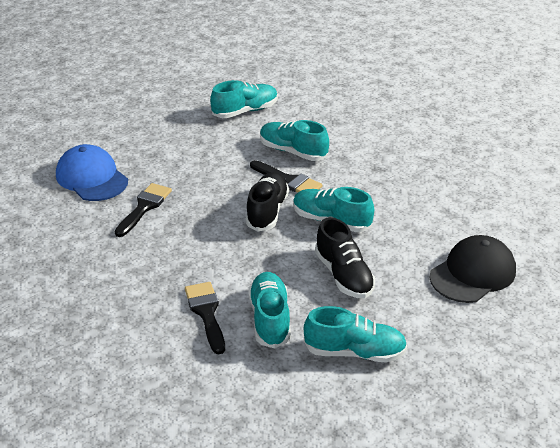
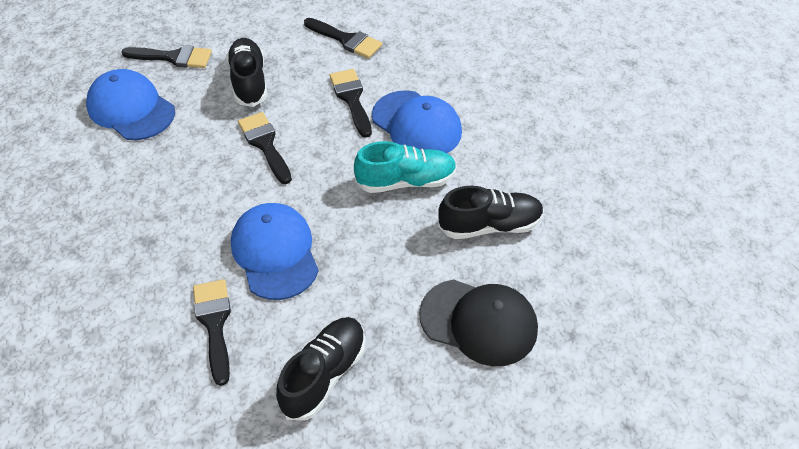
black brush: [115,183,172,237] [185,282,225,355] [250,160,322,192] = 3 -> [122,45,212,68] [193,279,231,386] [238,112,292,184] [304,18,382,59] [330,69,372,138] = 5
black shoe: [246,172,289,231] [315,217,375,298] = 2 -> [226,38,267,107] [276,317,366,421] [438,186,544,239] = 3
blue cap: [56,144,128,201] = 1 -> [86,69,175,140] [231,203,319,300] [372,90,462,153] = 3
turquoise shoe: [210,80,278,118] [248,272,291,348] [260,120,329,161] [293,187,374,232] [304,306,407,362] = 5 -> [354,141,457,193] = 1

